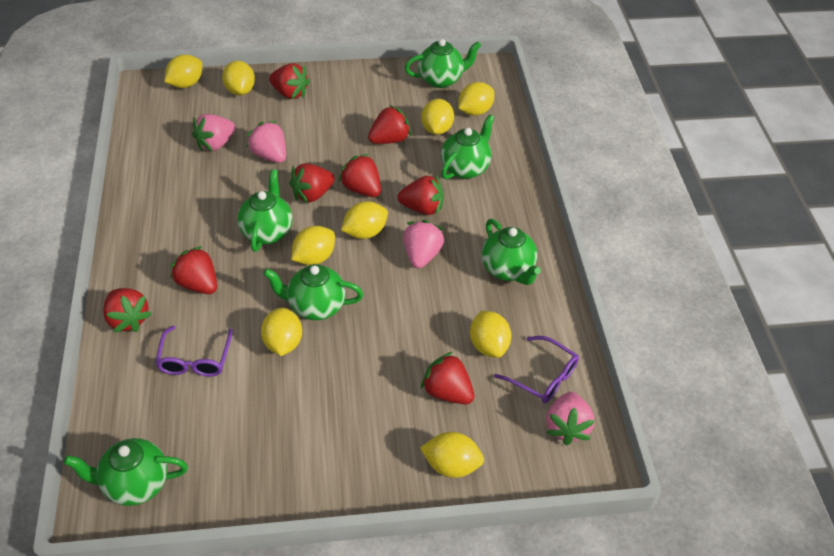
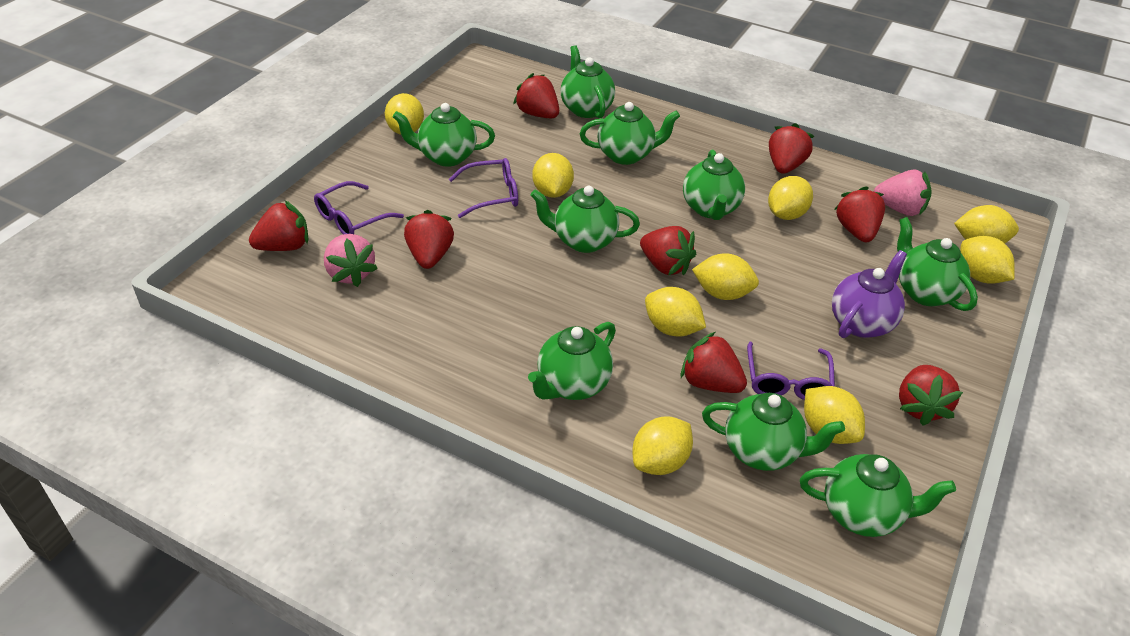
green teapot: [63,438,188,506] [237,169,292,252] [263,264,363,320] [405,39,481,88] [441,114,494,180] [482,219,541,285] = 6 -> [393,103,495,167] [528,322,616,400] [530,186,640,253] [561,45,615,118] [579,102,680,165] [683,150,745,220] [702,393,845,471] [800,454,956,537] [897,217,978,311] = 9
pink strawberry: [192,114,235,152] [246,121,286,163] [403,220,444,268] [546,392,595,445] = 4 -> [324,234,378,287] [874,170,931,216] = 2
purple glasses: [155,326,233,377] [494,336,579,403] = 2 -> [314,181,404,235] [449,158,518,218] [747,342,835,400] = 3
purple teapot: none = 0 -> [832,250,907,338] = 1

